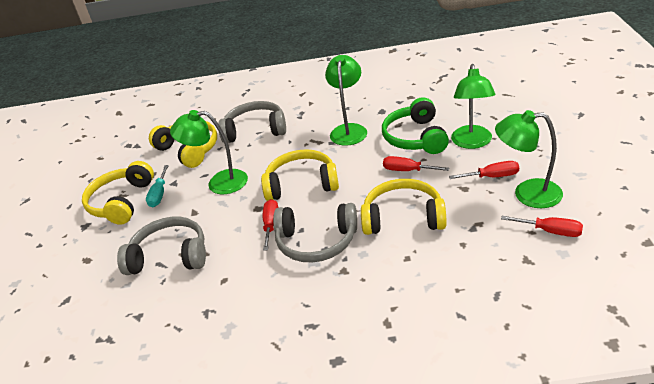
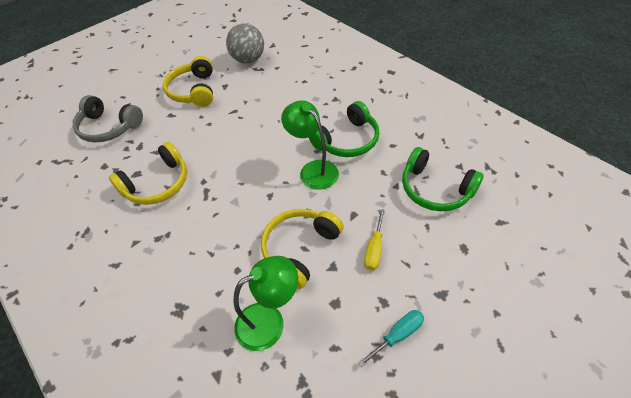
green headphones: [382,97,449,154] = 1 -> [309,101,380,157] [402,147,484,211] = 2
green lamp: [170,110,248,194] [325,55,367,146] [451,64,495,149] [495,110,563,208] = 4 -> [234,256,298,351] [281,101,339,190] = 2
grey ball: none = 0 -> [226,23,264,63] = 1
grey headphones: [117,217,206,275] [218,101,286,143] [273,203,357,262] = 3 -> [73,95,143,143] = 1
red screwdriver: [263,199,279,251] [383,156,449,171] [449,161,519,179] [501,216,583,237] = 4 -> none = 0
yellow headphones: [82,161,154,225] [149,121,217,168] [261,149,339,201] [361,179,447,235] = 4 -> [109,142,187,205] [163,56,213,107] [261,209,344,289] = 3
yellow screwdriver: none = 0 -> [364,209,385,270] = 1

